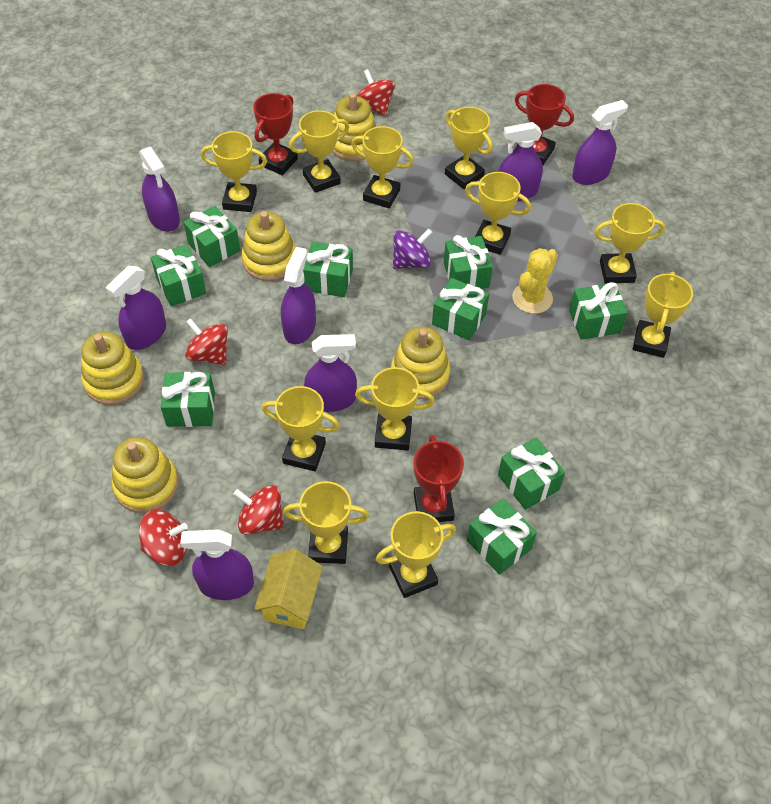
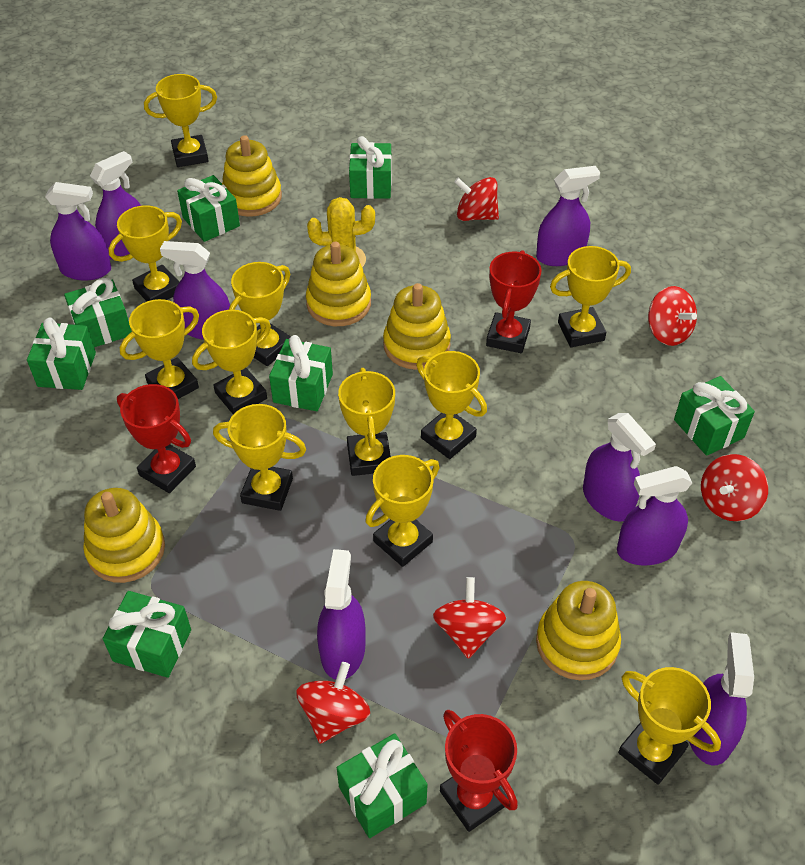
green gift: [151,244,206,307] [161,372,215,427] [184,206,240,267] [303,242,353,297] [432,278,489,340] [444,235,493,289] [467,498,537,575] [498,438,565,510] [569,282,628,340] = 9 -> [27,318,96,390] [64,278,132,347] [103,591,191,678] [177,175,240,242] [269,335,333,411] [337,733,428,838] [349,136,392,199] [674,376,755,456] = 8
purple spinning top: [393,229,433,269] = 1 -> none = 0
purple spray bottle: [106,266,166,350] [139,146,180,232] [180,529,254,600] [281,247,316,344] [304,334,357,412] [498,122,543,201] [572,100,628,185] = 7 -> [45,182,111,281] [90,151,141,260] [160,241,230,340] [317,549,366,680] [536,166,600,266] [583,413,656,522] [617,466,692,565] [689,632,754,766] = 8
red spinning top: [139,510,188,566] [185,318,228,365] [233,485,284,535] [357,69,395,116] = 4 -> [296,662,370,744] [433,577,506,659] [454,177,499,221] [648,286,697,346] [701,454,768,521] = 5
yellow house: [254,549,323,629] = 1 -> none = 0

